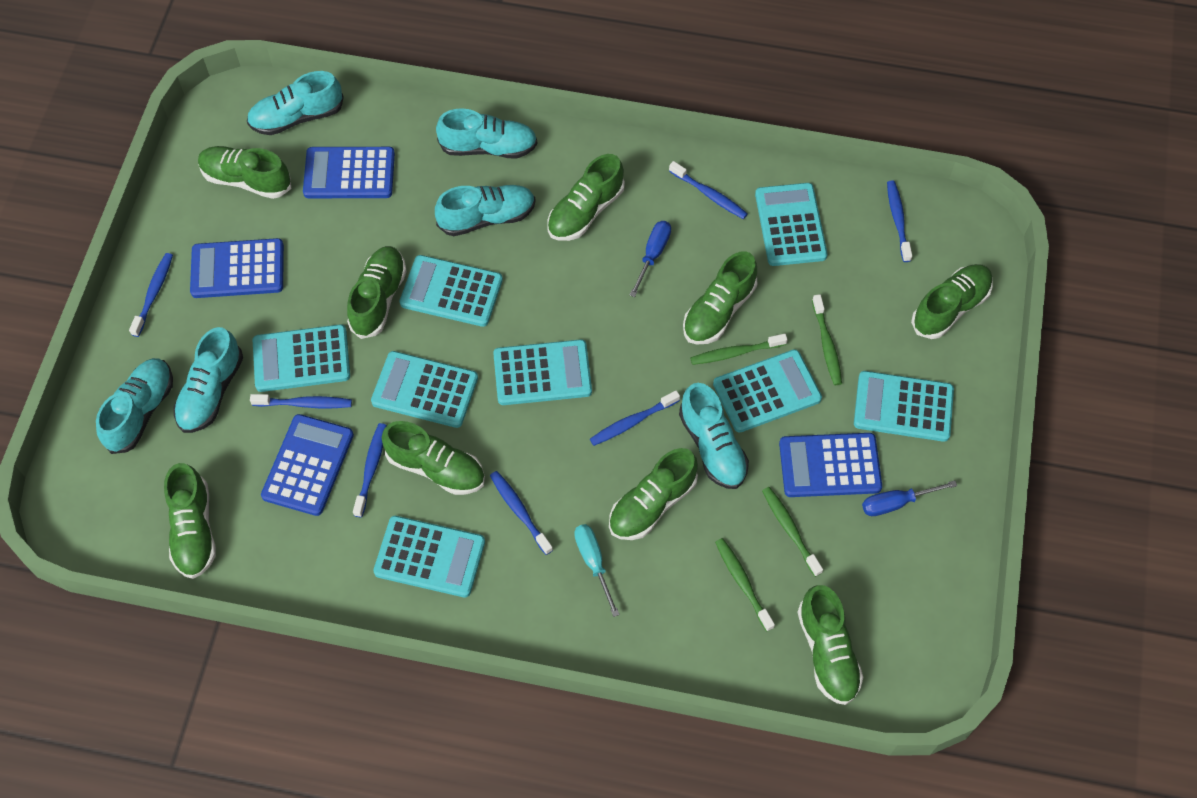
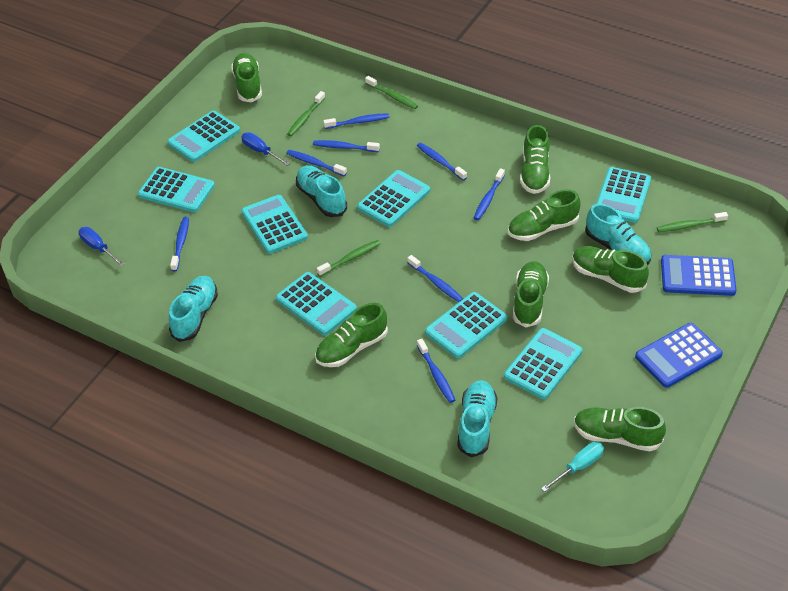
blue calculator: [190,238,284,298] [261,414,354,516] [303,147,395,198] [779,433,882,497] = 4 -> [635,323,723,388] [661,255,736,296] = 2
blue toothbrush: [129,253,173,337] [250,394,352,408] [353,423,387,517] [490,471,553,555] [590,390,680,446] [669,161,748,219] [887,180,912,262] = 7 -> [170,217,189,271] [286,150,347,176] [313,140,380,152] [323,113,389,129] [407,255,463,302] [417,143,467,181] [417,339,455,403] [474,168,505,220] = 8
green shoe: [164,463,216,579] [198,146,291,199] [347,246,407,339] [382,421,485,495] [547,154,625,241] [609,448,698,540] [683,251,757,345] [797,585,863,705] [911,264,993,339] = 9 -> [231,53,262,102] [315,303,388,367] [508,190,581,241] [513,261,549,328] [520,125,550,194] [572,246,649,293] [574,407,666,451] = 7
turquoise shoe: [96,358,173,454] [174,327,243,433] [247,71,344,135] [435,185,536,236] [436,108,537,158] [679,383,749,489] = 6 -> [169,276,218,342] [296,165,347,217] [458,380,497,457] [585,203,651,265] = 4

